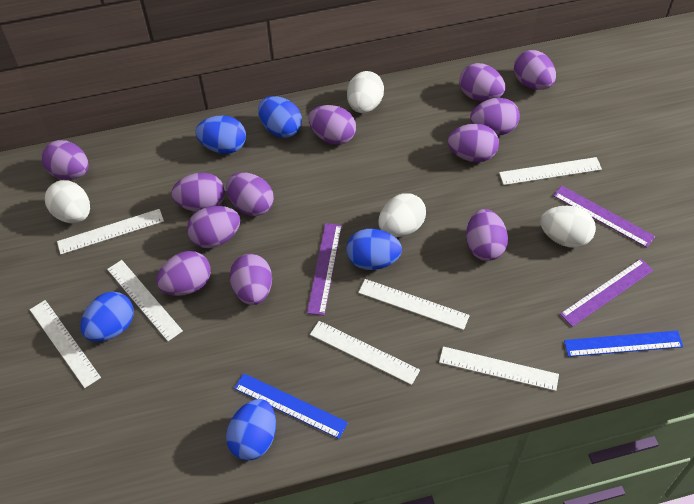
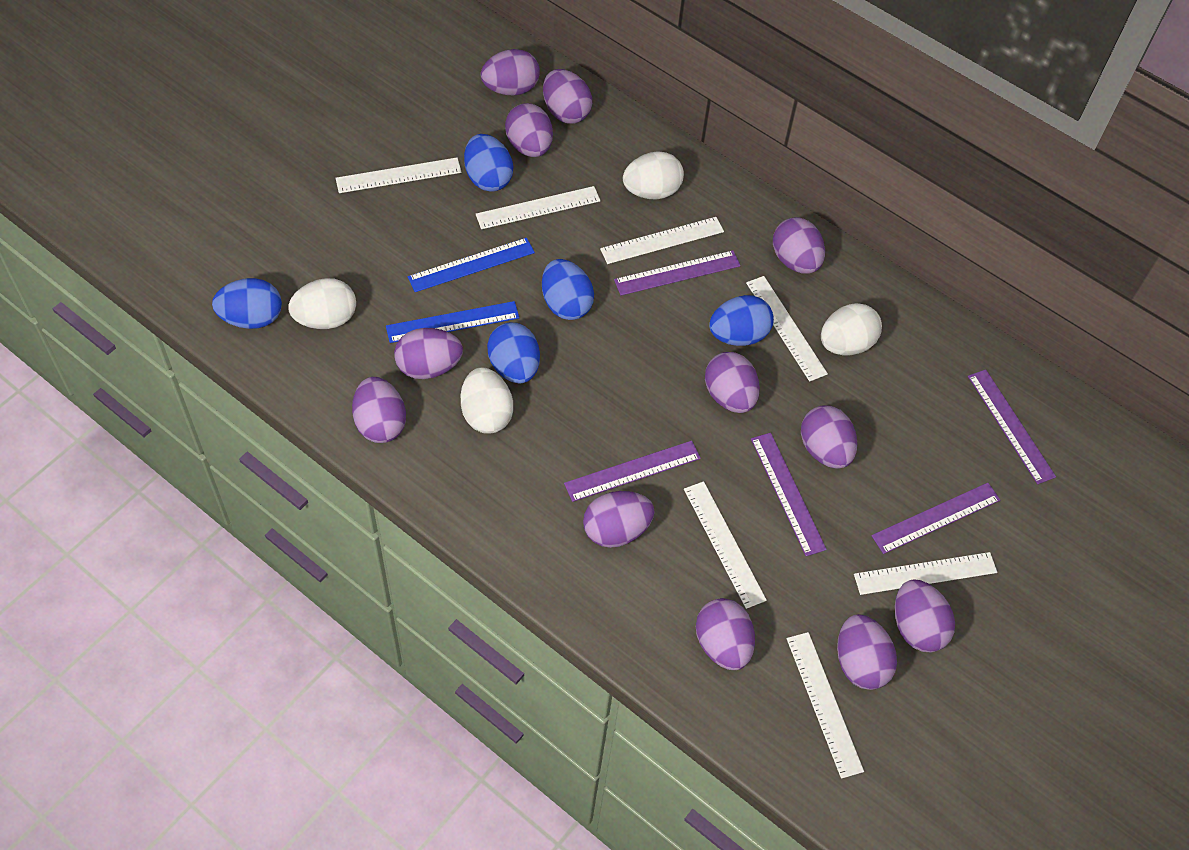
purple ruler: [307,223,342,316] [553,186,655,248] [560,259,653,327] = 3 -> [564,441,701,502] [614,250,741,296] [751,433,827,556] [871,483,1000,554] [968,369,1056,484] = 5

